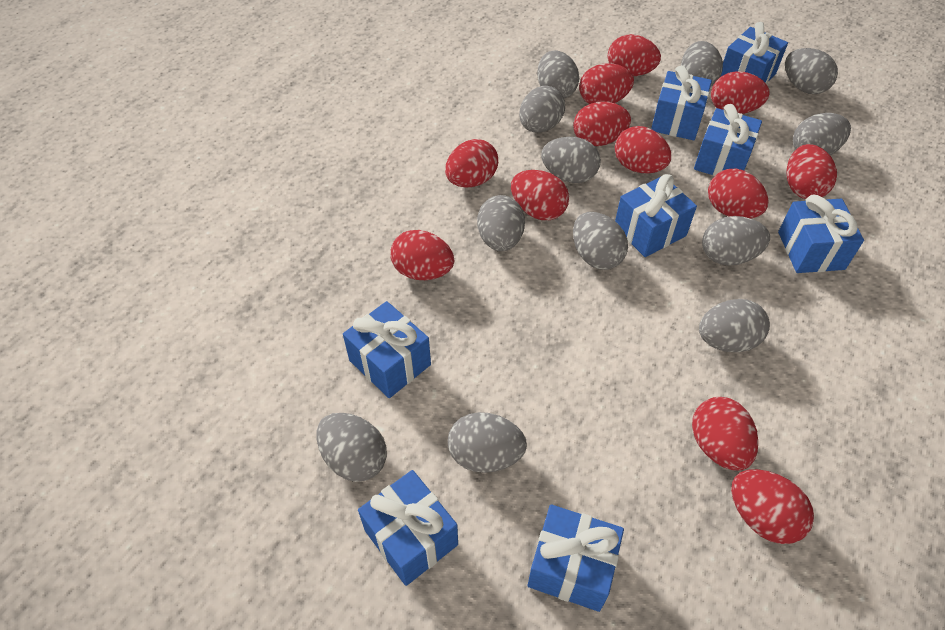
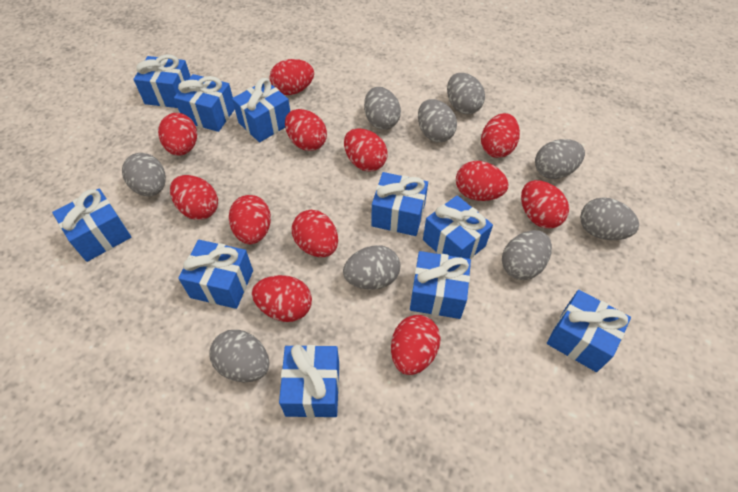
blue gift: [343,301,431,398] [358,470,458,586] [528,504,624,612] [615,174,697,257] [651,66,712,140] [694,104,762,176] [720,22,788,84] [778,195,864,273] = 8 -> [52,189,131,262] [134,54,191,108] [174,74,235,132] [178,240,253,309] [232,78,290,142] [279,345,339,418] [371,172,428,236] [410,251,471,319] [423,195,493,259] [547,290,631,372] = 10
grey egg: [316,413,387,482] [448,412,527,473] [477,195,525,251] [519,86,565,133] [537,50,579,98] [541,137,601,183] [573,212,628,270] [681,41,723,87] [699,299,770,352] [702,216,770,266] [785,48,838,94] [793,113,851,155] = 12 -> [122,153,166,196] [210,330,270,382] [343,245,400,290] [364,87,401,130] [418,99,457,142] [447,73,485,114] [502,230,552,280] [535,139,585,179] [580,197,639,240] = 9

